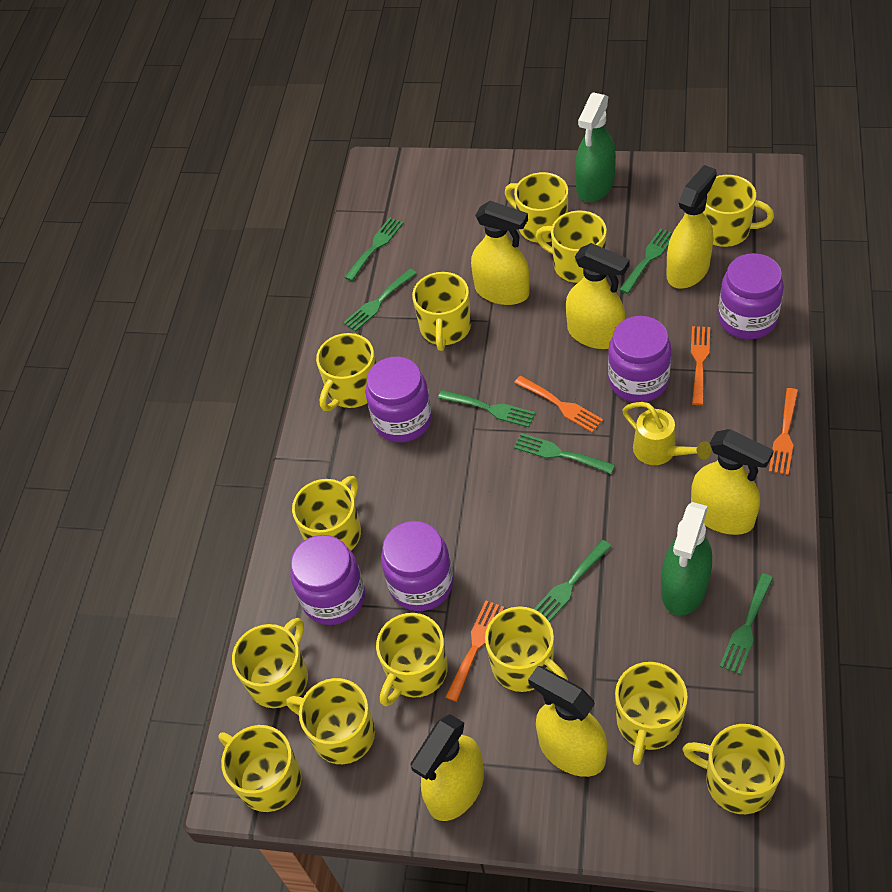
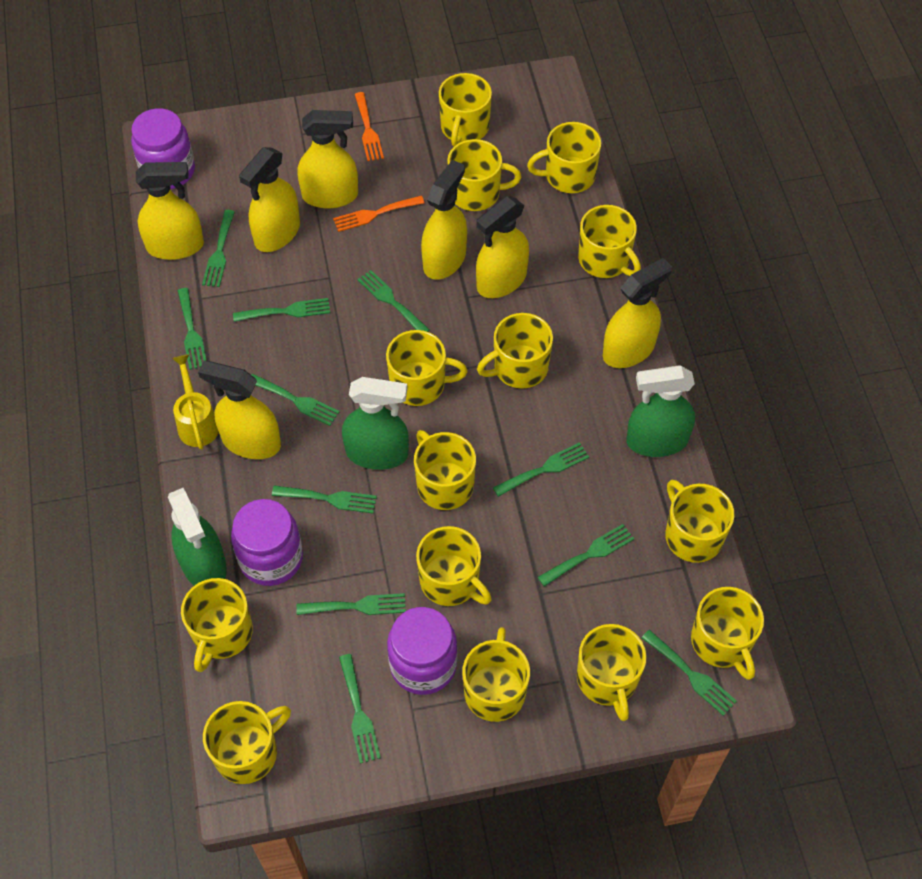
green fork: [343,269,417,332] [344,218,403,281] [438,390,535,427] [514,433,615,474] [534,540,612,622] [619,228,671,294] [720,573,773,674] = 7 -> [177,288,207,370] [202,210,235,287] [233,298,330,322] [251,374,339,426] [272,485,377,513] [296,593,406,615] [339,654,381,763] [357,270,430,332] [493,442,589,497] [538,524,634,586] [642,630,737,716] = 11
green spray bottle: [575,92,616,202] [661,502,712,616] = 2 -> [168,488,227,586] [342,377,409,470] [626,365,695,457] = 3
orange fork: [446,601,504,702] [514,376,603,433] [691,326,710,405] [769,388,798,475] = 4 -> [333,196,424,232] [355,92,384,161] = 2
purple jar: [290,535,365,625] [365,356,432,442] [381,521,453,611] [608,316,671,402] [718,253,784,339] = 5 -> [131,108,195,189] [231,499,303,586] [387,607,457,695] = 3
yellow mug: [218,725,302,812] [232,618,308,708] [286,678,375,764] [292,476,361,551] [316,333,376,411] [376,613,448,706] [412,272,471,351] [485,606,568,692] [505,172,568,243] [536,211,607,283] [615,662,688,765] [682,724,785,814] [703,175,774,247] = 13 -> [181,578,253,672] [203,701,291,784] [386,330,467,406] [414,430,476,510] [416,526,492,606] [439,73,492,146] [447,139,521,211] [462,627,530,722] [477,313,553,389] [527,122,601,193] [577,624,646,721] [578,205,641,278] [665,480,734,563] [691,587,764,680] = 14
yellow spray bottle: [410,714,484,821] [471,201,530,305] [528,666,607,777] [566,243,630,349] [666,165,717,289] [691,429,774,535] = 6 -> [136,162,204,260] [198,361,281,459] [239,147,300,252] [297,110,358,208] [421,160,467,280] [476,196,529,298] [603,258,672,368] = 7

